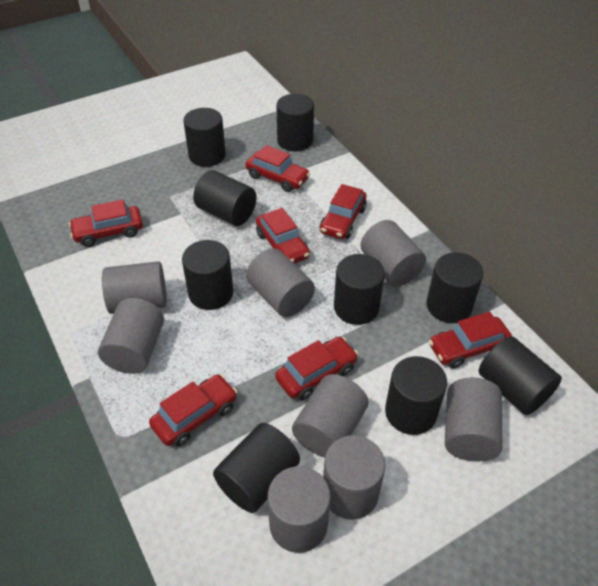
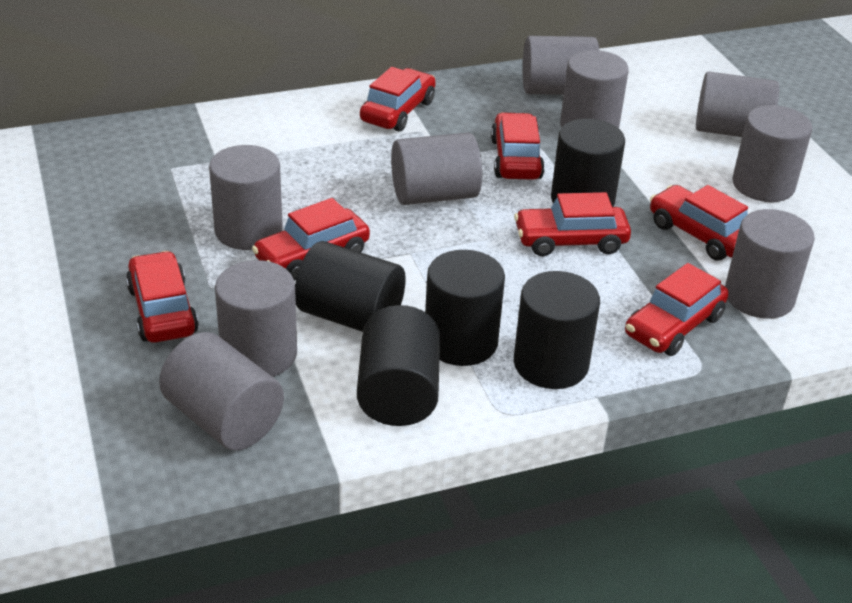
black cylinder: [182,240,233,310] [183,108,226,167] [193,170,257,226] [213,423,300,513] [276,94,314,151] [334,254,385,325] [385,356,447,435] [426,252,483,323] [479,336,562,415] = 9 -> [295,241,406,332] [357,305,440,426] [425,250,505,366] [514,271,600,389] [551,119,625,207] = 5
grey cylinder: [98,298,164,374] [102,261,167,314] [246,248,315,317] [268,466,331,553] [292,374,369,458] [323,435,385,519] [361,220,426,286] [445,378,503,461] = 8 -> [159,332,284,450] [209,145,283,250] [215,260,297,377] [391,133,482,205] [523,36,599,95] [560,50,629,128] [696,72,779,137] [725,209,815,319] [732,105,812,202] = 9

